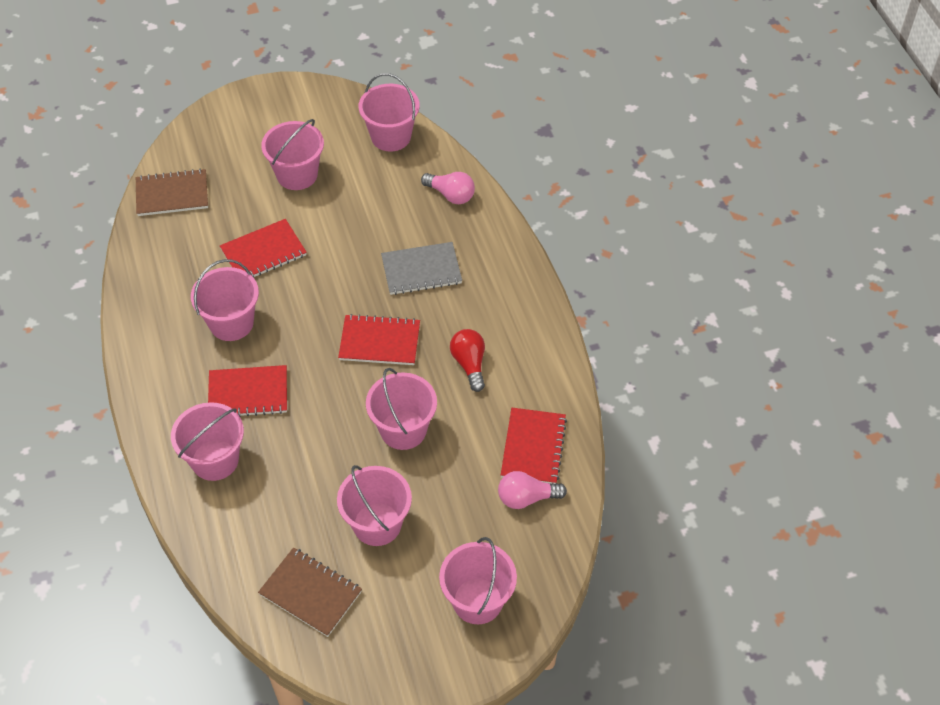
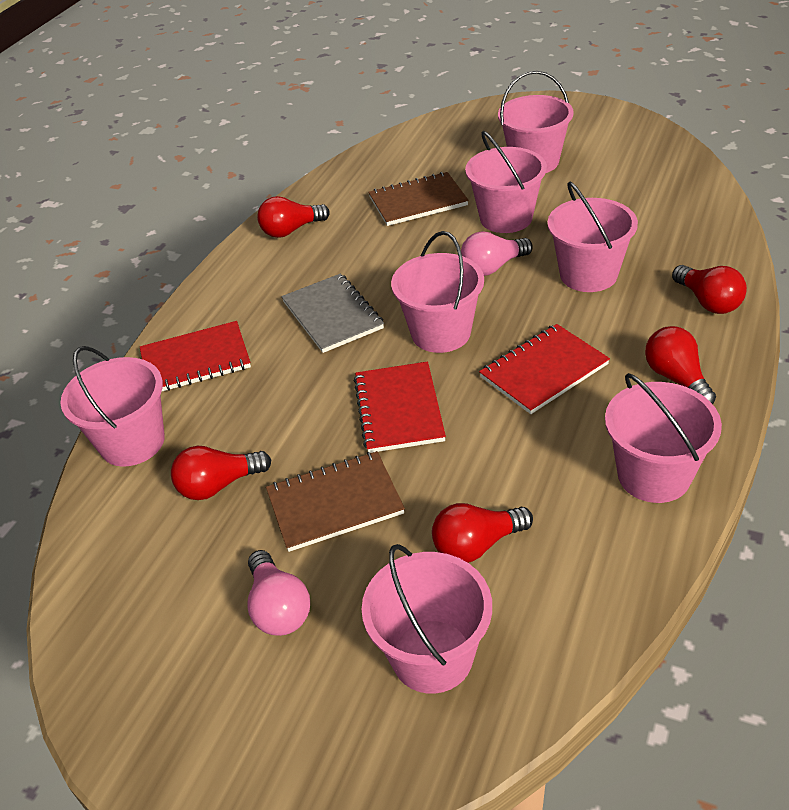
red light bulb: [450,329,485,392] = 1 -> [171,446,271,500] [257,196,330,238] [432,503,533,563] [645,326,716,404] [672,265,747,314] = 5
red notebook: [208,365,287,416] [220,219,307,278] [338,314,420,365] [501,408,567,484] = 4 -> [140,321,251,392] [354,362,446,453] [479,324,610,414] = 3

